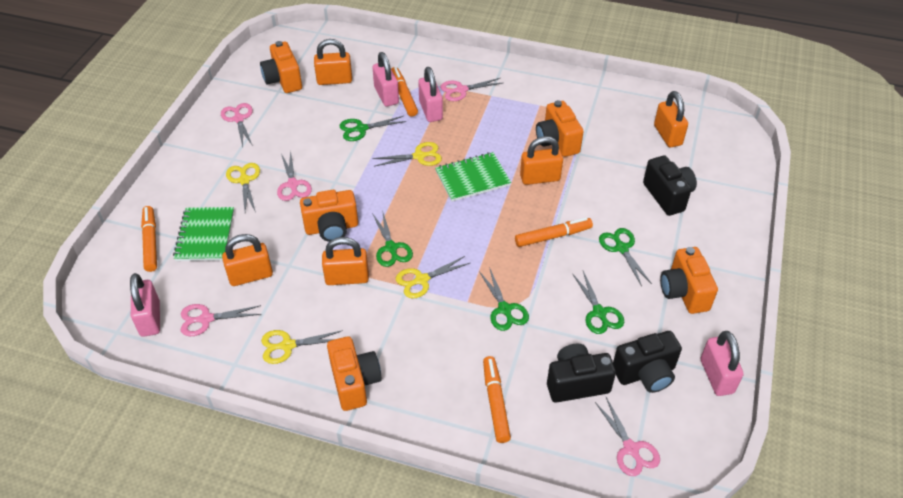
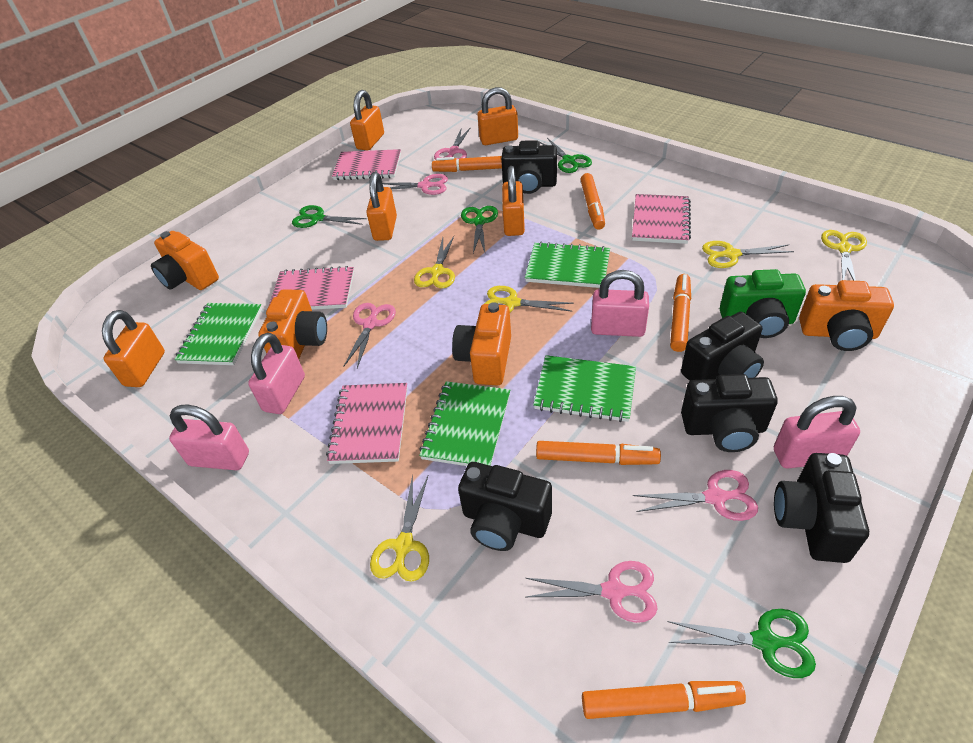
black camera: [547,344,616,403] [613,331,682,393] [643,155,697,216] = 3 -> [458,462,552,551] [501,140,557,194] [681,312,764,381] [681,374,778,452] [774,453,869,563] = 5
green camera: none = 0 -> [720,269,806,338] = 1
green notebook: [173,207,234,261] [435,152,511,202] = 2 -> [175,303,262,365] [419,381,510,466] [525,242,610,288] [533,355,636,422] = 4
green scissors: [339,116,406,141] [372,210,413,267] [479,267,529,331] [572,271,624,334] [599,228,652,286] = 5 -> [292,205,367,228] [461,206,498,253] [539,138,592,173] [668,609,816,678] = 4
orange camera: [260,41,302,93] [300,190,358,242] [327,336,382,411] [536,100,584,157] [660,247,718,314] = 5 -> [151,231,219,290] [258,289,327,359] [452,302,511,386] [799,280,894,351] = 4
orange marker: [141,206,157,272] [391,67,418,117] [483,356,511,443] [515,218,593,247] = 4 -> [432,156,502,172] [536,441,661,465] [580,173,605,230] [582,681,746,719] [670,274,691,352] = 5
pink notebook: none = 0 -> [268,266,354,310] [326,383,407,464] [332,149,401,180] [632,194,691,244] = 4
yellow scissors: [226,163,260,212] [261,330,343,364] [372,142,442,166] [396,256,470,298] = 4 -> [370,474,429,581] [414,236,455,288] [484,286,574,312] [702,241,794,268] [821,230,867,281] = 5

